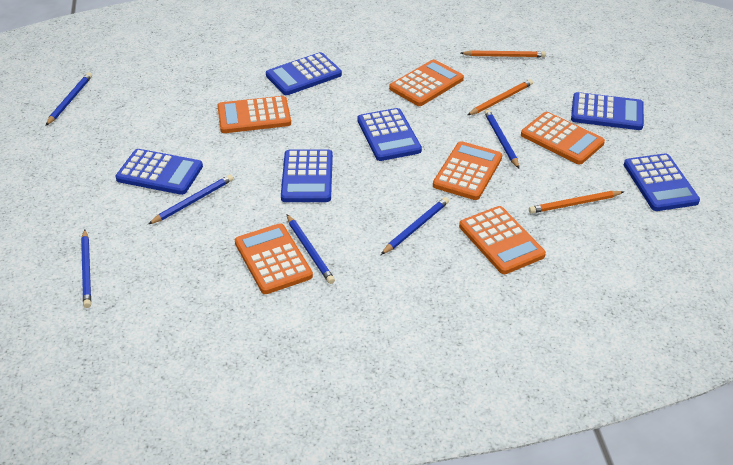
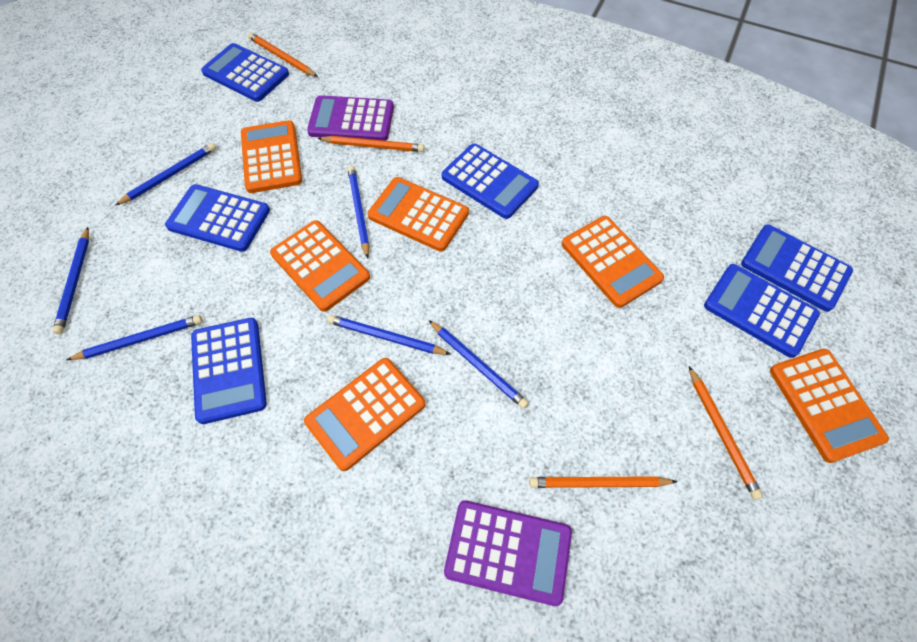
orange pencil: [461,50,546,57] [467,79,533,115] [529,191,624,213] = 3 -> [248,32,318,77] [318,136,425,152] [529,476,678,488] [689,366,763,500] = 4
purple calculator: none = 0 -> [307,95,394,141] [444,500,572,606] = 2

